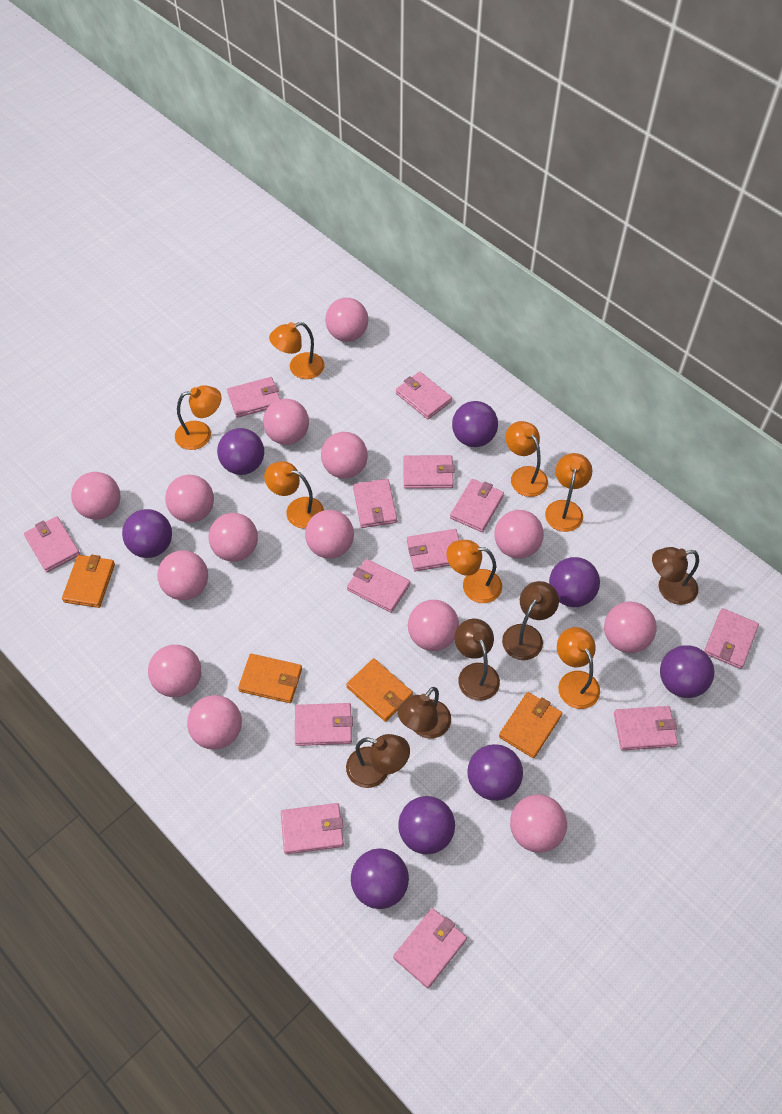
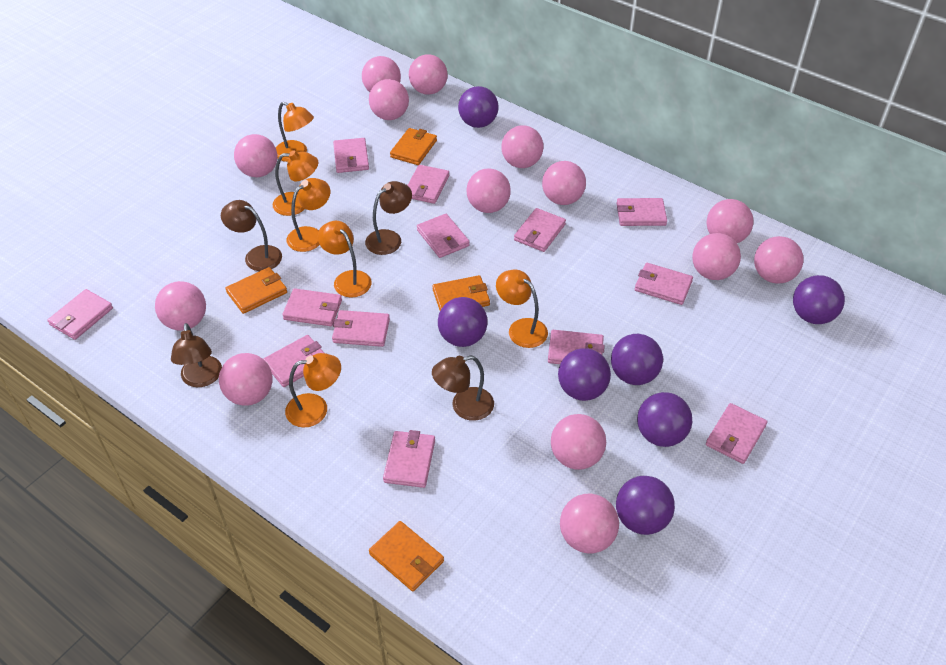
brown lamp: [346,734,410,788] [398,687,451,739] [455,619,500,701] [502,581,559,660] [652,547,699,605] = 5 -> [171,323,222,387] [221,200,282,271] [365,181,412,255] [432,356,494,421] = 4
orange lamp: [175,385,221,450] [264,461,324,529] [269,322,324,379] [446,540,502,603] [505,421,548,497] [545,453,592,532] [557,627,600,709] = 7 -> [273,150,318,216] [275,102,314,162] [285,353,341,428] [287,178,330,252] [318,221,371,297] [496,269,548,348] = 6
purple ball: [122,509,172,558] [217,428,264,475] [351,849,409,909] [398,796,455,854] [452,401,498,447] [467,744,523,801] [549,557,600,607] [660,645,714,698] = 8 -> [438,297,488,347] [458,86,499,128] [558,348,611,401] [611,334,663,385] [616,476,675,535] [637,392,692,447] [793,275,845,324] = 7

